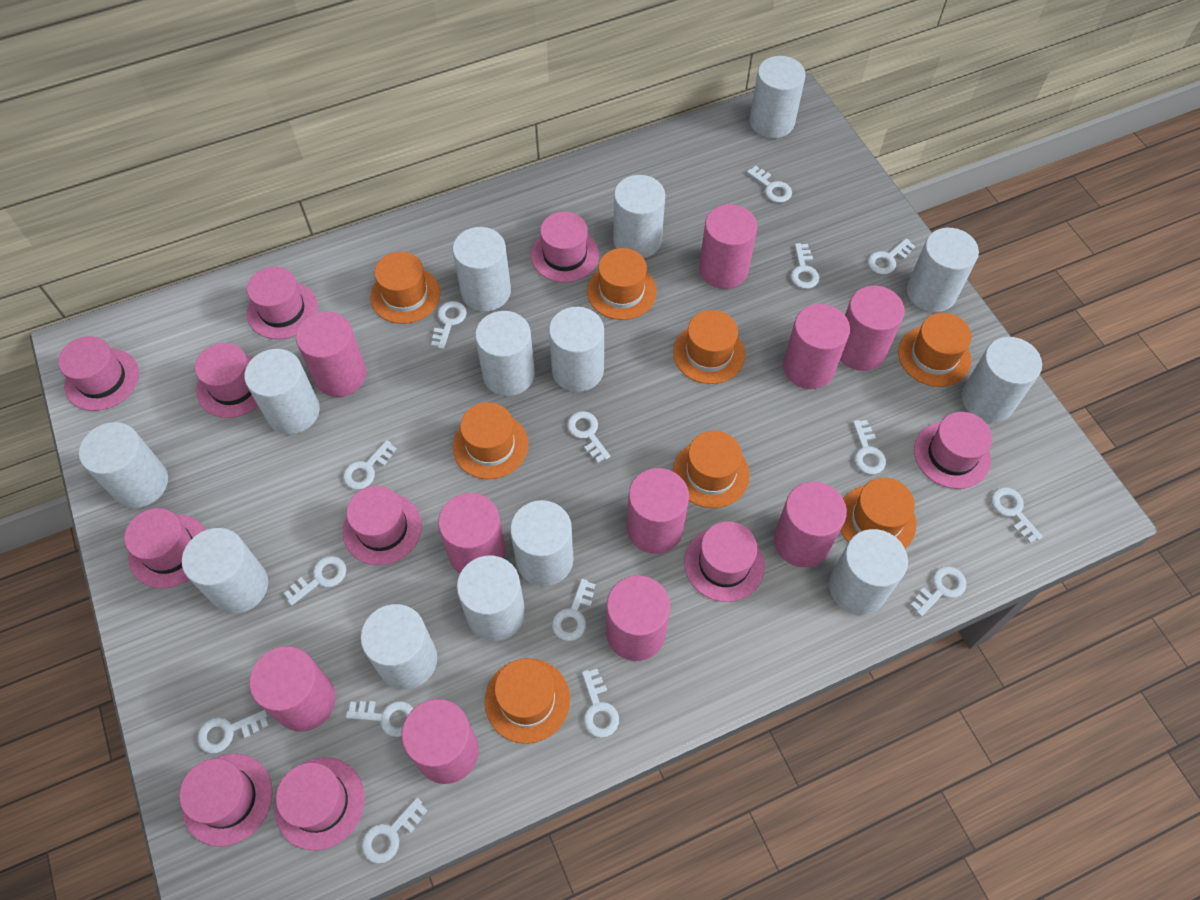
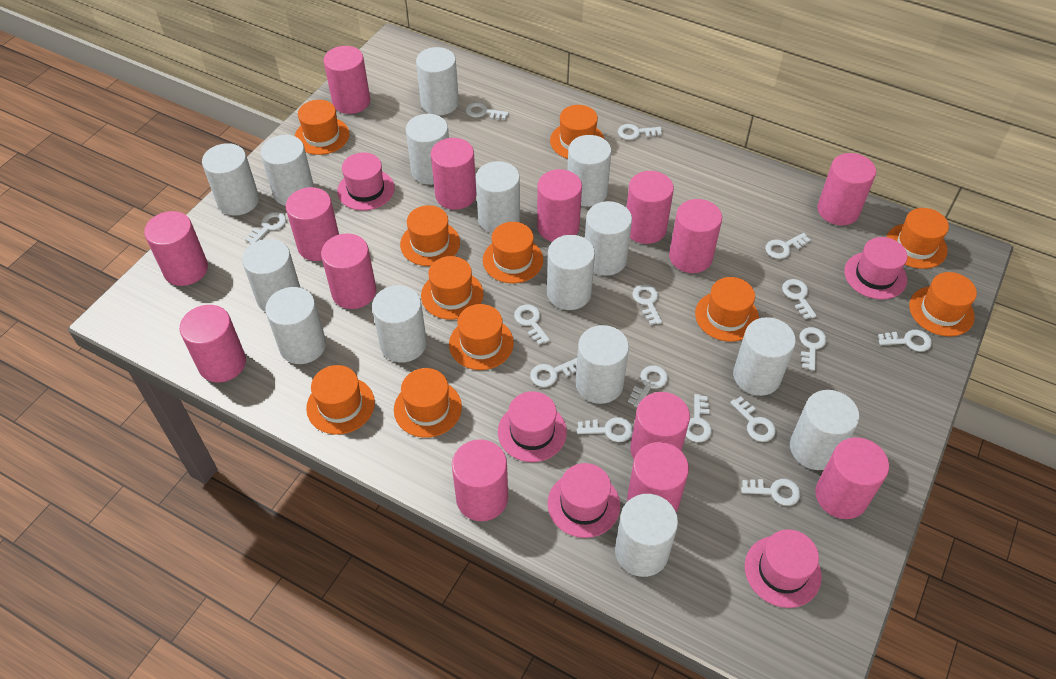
orange hat: [370,252,440,324] [453,402,528,479] [485,658,570,744] [587,248,657,320] [673,310,745,384] [673,431,750,508] [840,478,916,549] [898,313,972,387] = 8 -> [295,100,350,155] [306,365,375,435] [394,368,462,438] [400,205,460,266] [421,256,484,320] [449,304,514,370] [483,222,543,283] [550,105,604,159] [695,277,759,342] [886,208,949,269] [909,272,977,337] = 11
pink cylinder: [249,646,336,732] [296,312,367,397] [402,699,479,784] [438,493,506,574] [606,575,670,661] [627,468,689,554] [699,204,757,289] [774,481,847,567] [783,304,850,389] [840,286,905,371] = 10 -> [144,211,208,286] [180,305,246,383] [286,187,339,261] [321,234,376,309] [323,46,370,114] [431,138,477,210] [452,439,508,521] [537,169,582,242] [626,171,674,244] [627,442,689,513] [630,392,690,459] [669,199,722,273] [815,437,889,519] [817,153,876,225] = 14
pink hat: [58,336,139,411] [124,508,206,588] [179,753,273,847] [195,343,258,418] [247,267,318,339] [275,757,365,851] [343,486,422,565] [531,212,599,282] [684,521,765,602] [914,412,992,489] = 10 -> [337,152,395,211] [498,391,567,462] [547,463,620,538] [745,529,822,608] [844,237,908,300] = 5
white cylinder: [79,422,168,508] [182,528,268,614] [244,349,320,434] [360,604,437,689] [453,227,511,312] [457,556,525,641] [475,311,535,396] [510,500,574,586] [549,307,604,392] [613,175,665,258] [750,56,806,138] [829,529,908,615] [907,228,979,312] [962,337,1042,422] = 14 -> [202,143,259,216] [242,239,301,312] [260,135,314,206] [265,287,326,364] [372,285,427,362] [406,114,449,185] [416,47,459,115] [476,161,520,233] [547,235,595,310] [567,135,611,207] [576,325,629,404] [585,201,632,276] [615,494,678,577] [733,317,796,396] [790,390,859,470] = 15

